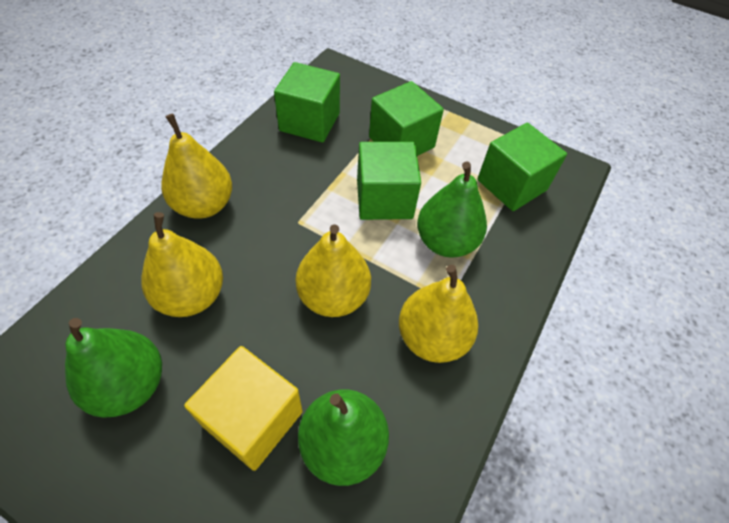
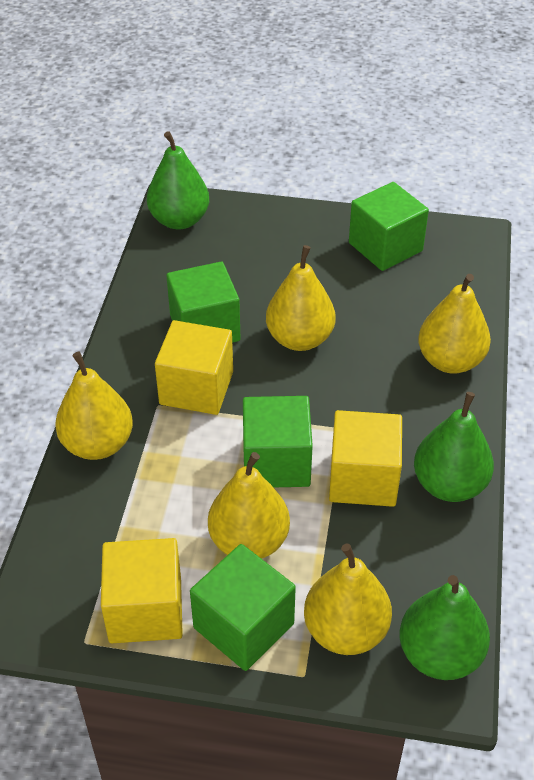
yellow cube: [184,346,303,471] = 1 -> [101,538,183,643] [155,320,233,415] [329,410,402,507] = 3
yellow pear: [142,212,223,317] [161,114,232,219] [296,224,371,317] [399,265,478,363] = 4 -> [55,351,133,460] [208,452,290,559] [266,245,335,351] [304,544,392,655] [418,274,491,374] = 5

